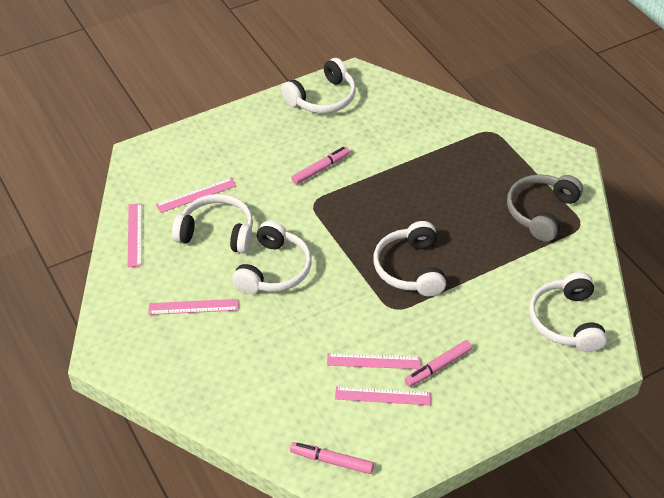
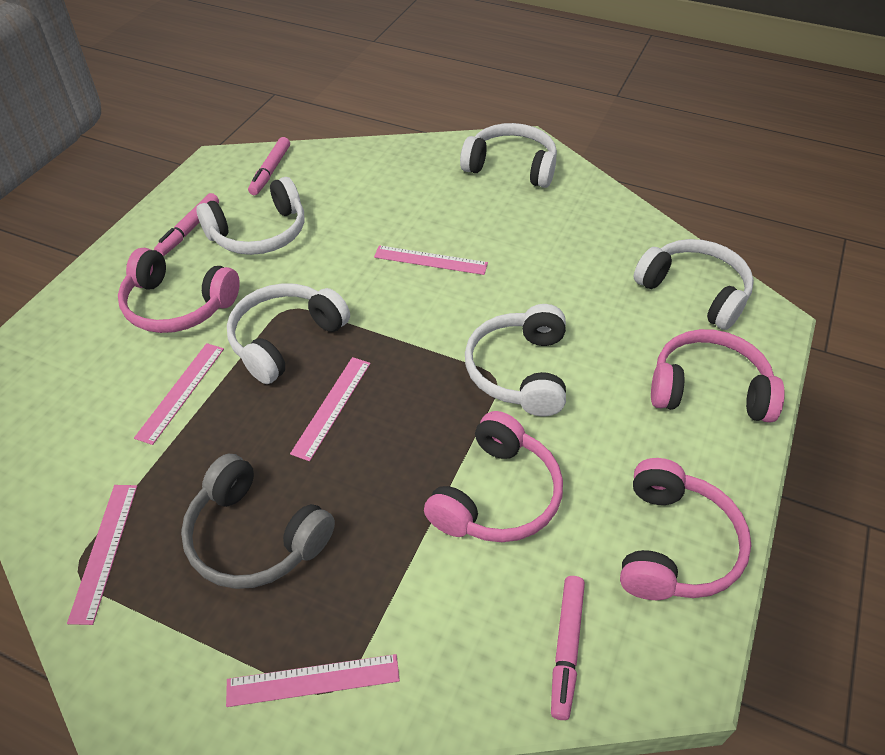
pink headphones: none = 0 -> [118,248,240,333] [424,411,563,542] [620,458,751,600] [651,329,785,422] = 4

